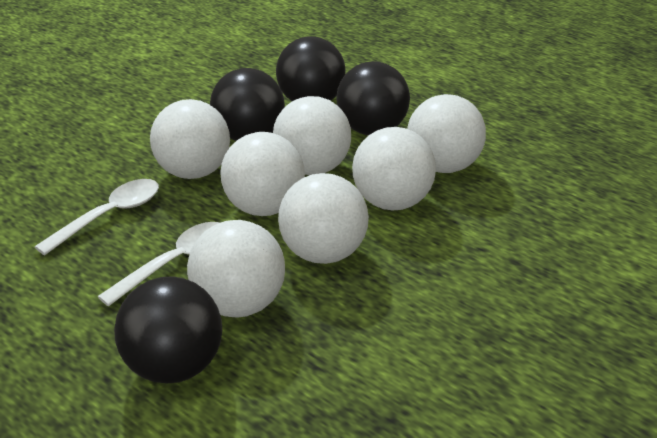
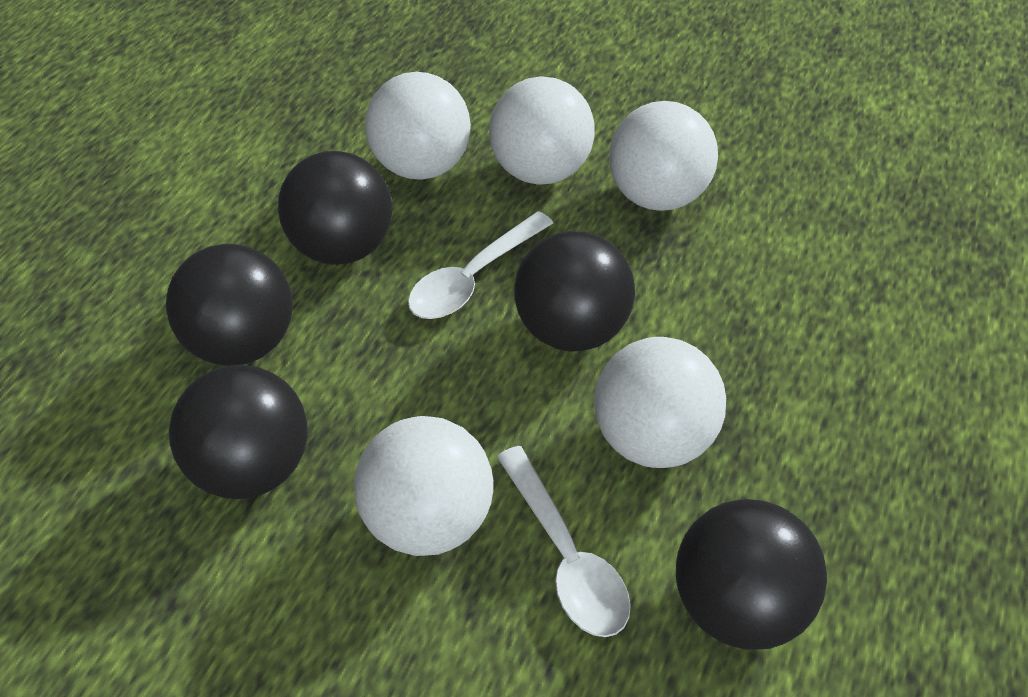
black ball: [114,276,222,384] [210,68,285,141] [276,36,345,101] [336,61,410,135] = 4 -> [166,244,293,366] [169,365,308,499] [278,151,392,265] [514,231,635,352] [676,499,827,650] = 5
white ball: [150,99,230,179] [187,220,285,317] [220,132,305,216] [273,96,351,175] [278,173,369,264] [352,127,436,210] [407,94,486,173] = 7 -> [354,416,493,556] [365,72,471,180] [489,76,595,185] [594,337,726,468] [609,101,718,211] = 5

